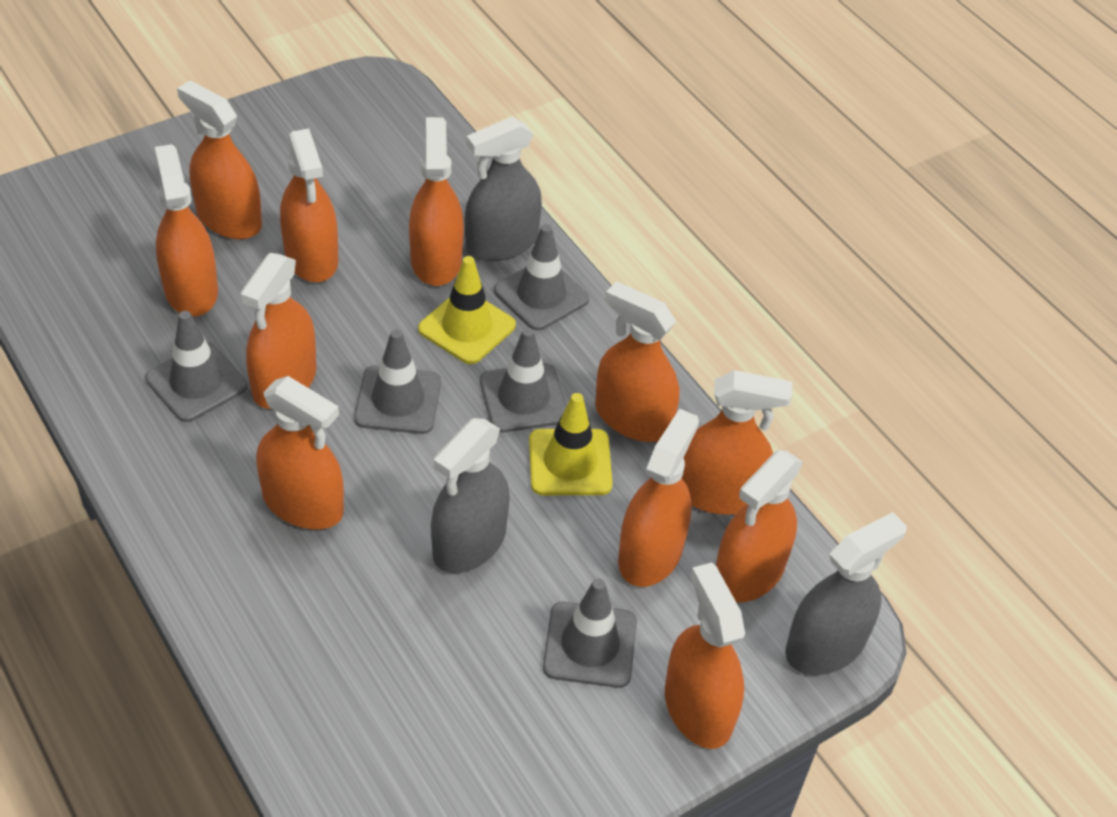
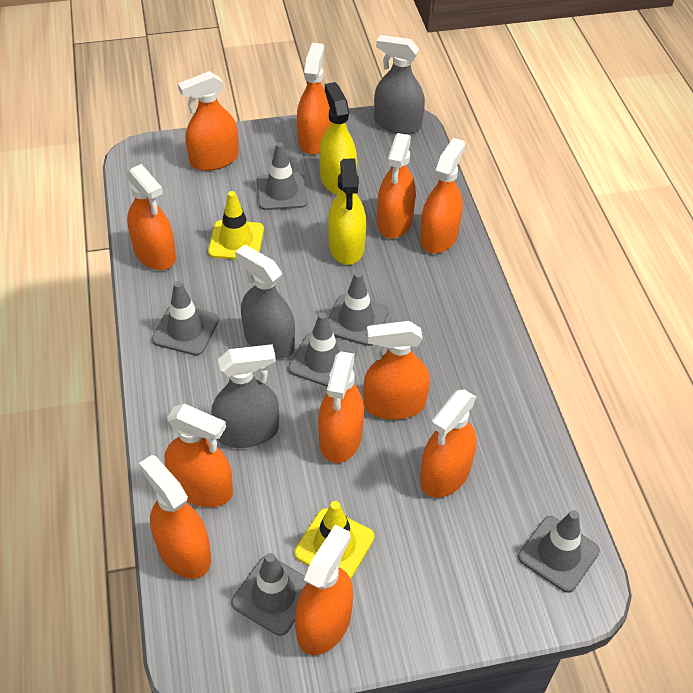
grey traffic cone: [145,311,248,422] [354,329,441,434] [480,328,567,433] [494,224,589,330] [543,578,637,688] = 5 -> [152,281,219,356] [231,553,307,636] [257,142,307,210] [288,312,357,387] [328,271,389,346] [518,510,600,593] = 6
yellow spray bottle: none = 0 -> [319,82,357,195] [328,158,366,265] = 2

